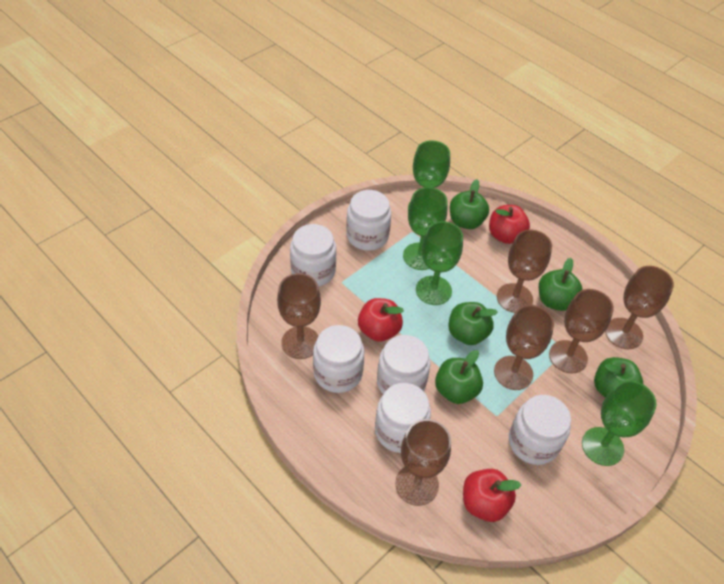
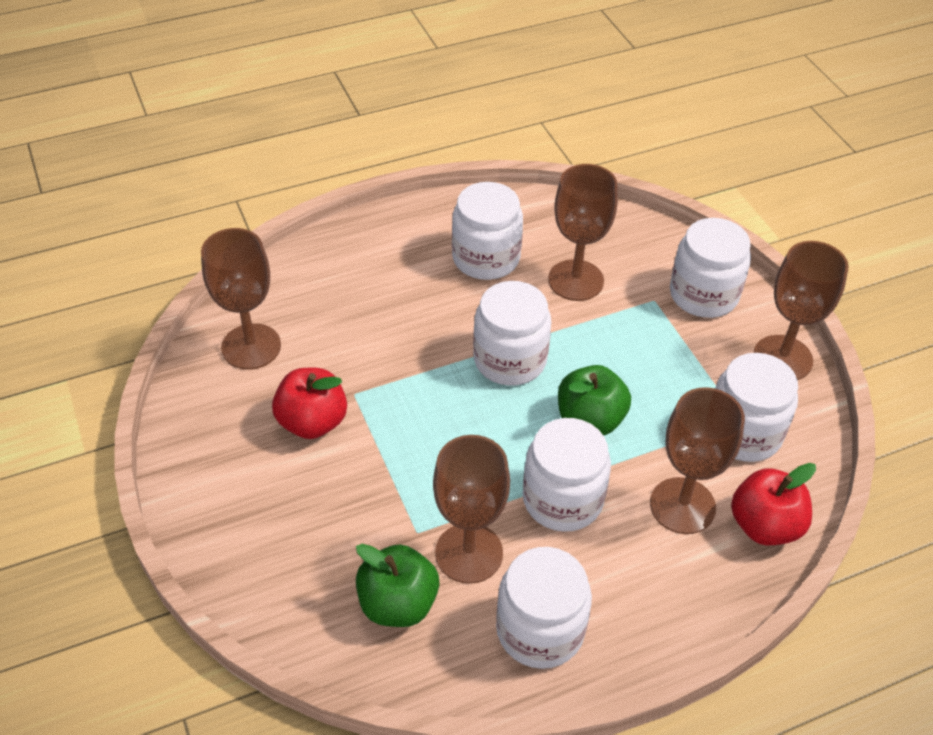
brown goblet: [277,273,321,359] [395,419,451,506] [494,305,554,390] [497,230,552,313] [549,289,614,373] [605,266,674,349] = 6 -> [201,228,281,370] [433,435,510,584] [548,164,618,301] [650,387,745,534] [753,241,849,380] = 5
green apple: [435,350,483,404] [448,302,498,345] [450,179,489,229] [539,258,582,311] [594,357,643,398] = 5 -> [356,544,439,627] [558,365,631,436] = 2
green goblet: [403,187,447,270] [408,140,450,209] [416,221,463,305] [582,380,657,466] = 4 -> none = 0
red apple: [358,298,404,342] [463,469,521,522] [489,205,530,244] = 3 -> [272,367,347,439] [731,463,816,545] = 2

